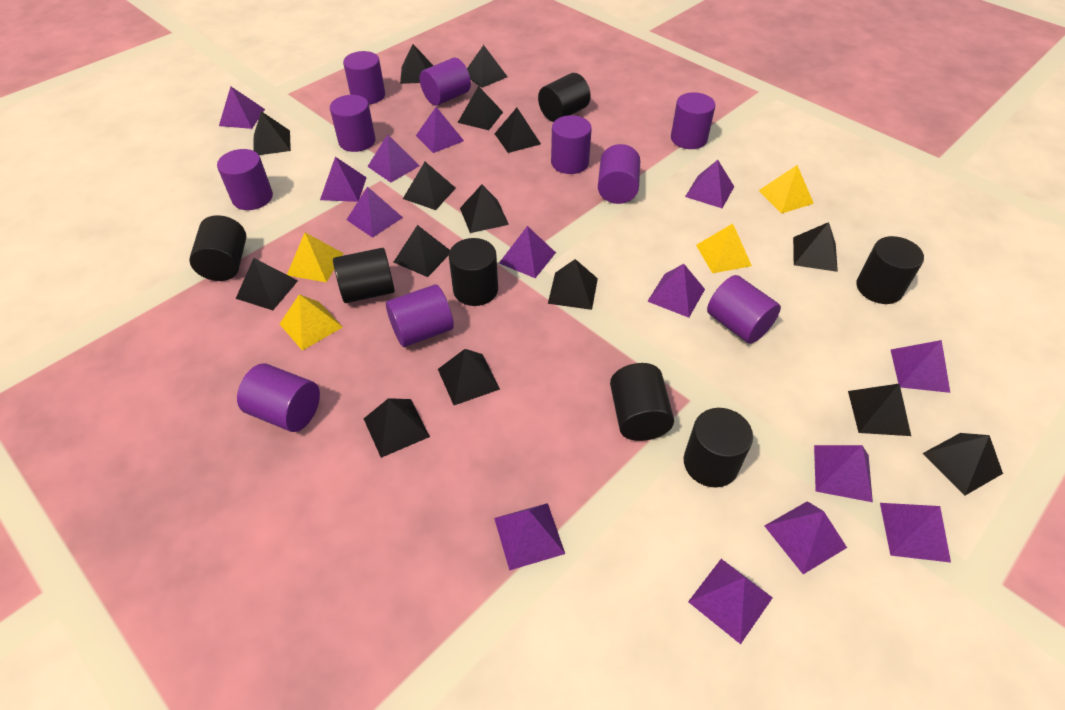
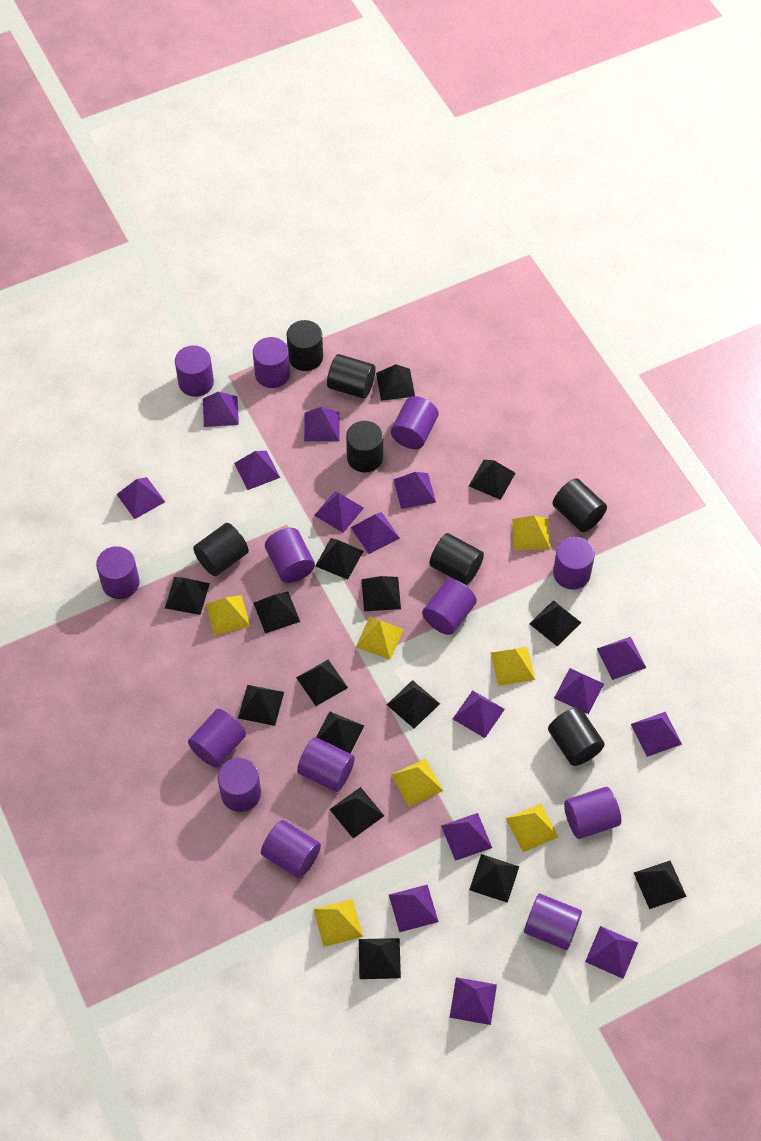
purple cylinder: [217,149,273,210] [237,363,320,432] [330,95,375,152] [343,51,385,104] [386,284,454,347] [420,58,471,106] [551,115,592,174] [598,144,640,204] [671,92,715,149] [707,275,781,344] = 10 -> [96,546,140,599] [175,345,214,397] [188,709,246,767] [218,758,261,812] [253,337,290,388] [261,820,321,878] [265,528,315,583] [297,737,355,792] [391,396,439,449] [422,579,477,635] [524,894,582,950] [553,537,595,589] [564,787,621,839] = 13
purple pyramid: [219,87,265,129] [320,157,367,202] [347,187,403,238] [367,134,419,183] [416,107,464,153] [494,503,565,571] [499,226,556,278] [647,264,705,318] [685,160,734,208] [688,559,773,644] [765,501,847,574] [814,445,873,502] [880,503,951,563] [891,340,950,393] = 14 -> [116,477,165,519] [203,392,239,427] [234,451,280,490] [304,407,339,441] [314,491,364,533] [350,512,400,554] [389,885,439,932] [393,472,436,509] [441,813,492,861] [449,977,497,1025] [453,690,505,738] [554,668,604,714] [585,926,638,979] [597,637,646,680] [631,712,682,757] = 15
yellow pyramid: [280,294,343,351] [287,233,344,282] [696,224,752,273] [758,165,814,214] = 4 -> [206,595,250,636] [314,899,363,947] [356,617,404,660] [391,758,443,807] [491,647,535,686] [506,804,558,852] [512,515,551,550] = 7

